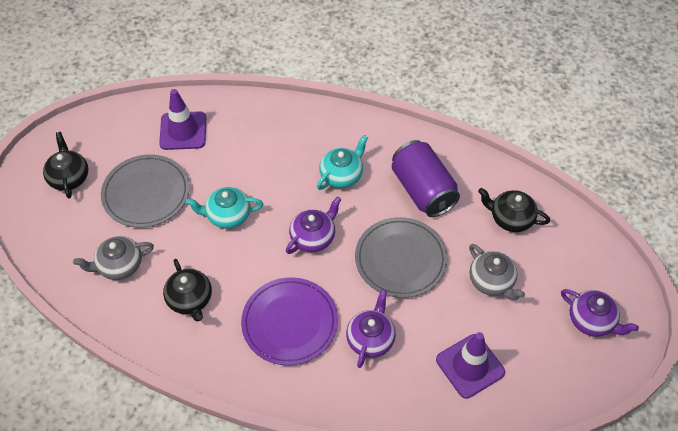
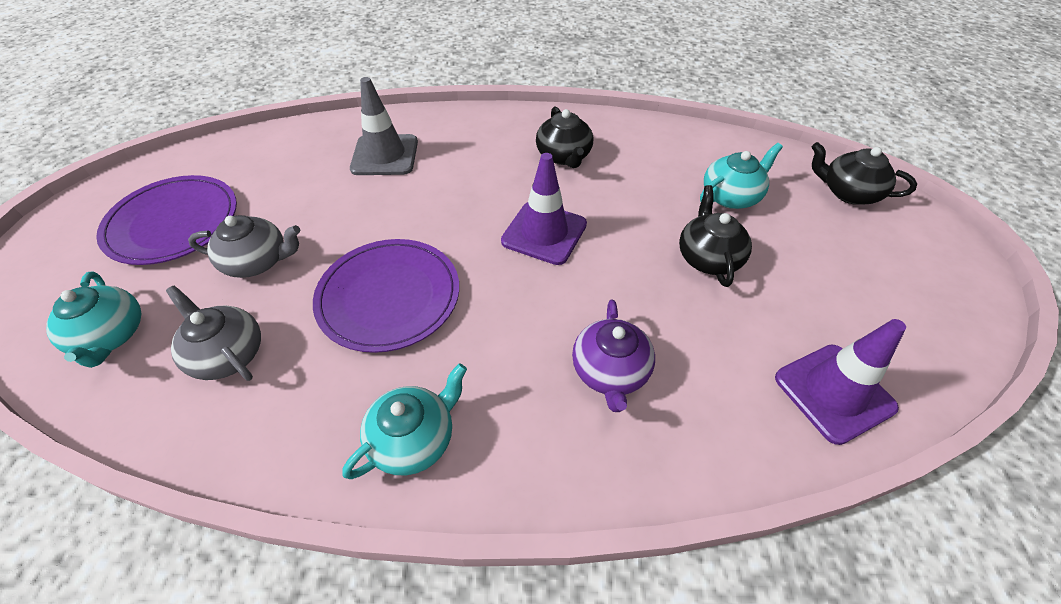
grey plate: [101,154,190,228] [355,217,448,298] = 2 -> none = 0
grey traffic cone: none = 0 -> [350,77,418,175] = 1
purple can: [392,140,460,217] = 1 -> none = 0
purple plate: [241,277,338,365] = 1 -> [96,175,237,265] [313,239,459,353] = 2
purple teapot: [286,196,341,254] [346,289,396,368] [561,289,639,337] = 3 -> [572,300,655,412] = 1
turquoise teapot: [186,187,263,229] [317,135,368,190] = 2 -> [46,271,141,368] [342,363,467,479] [700,143,783,209] = 3

